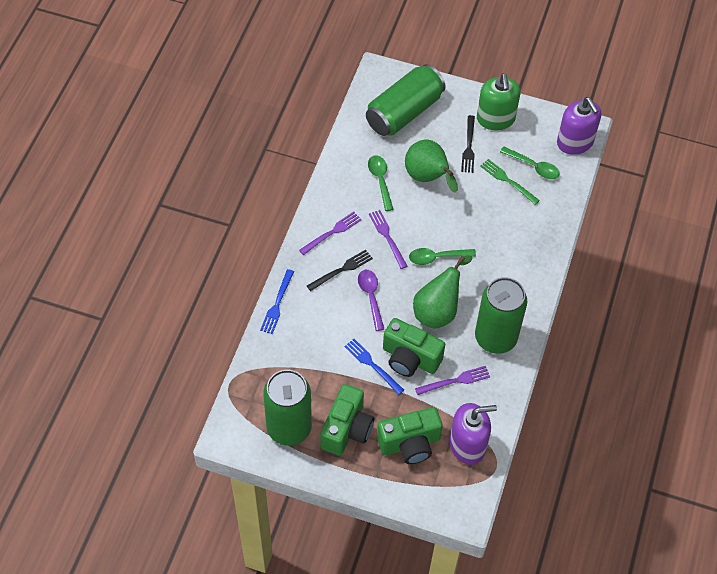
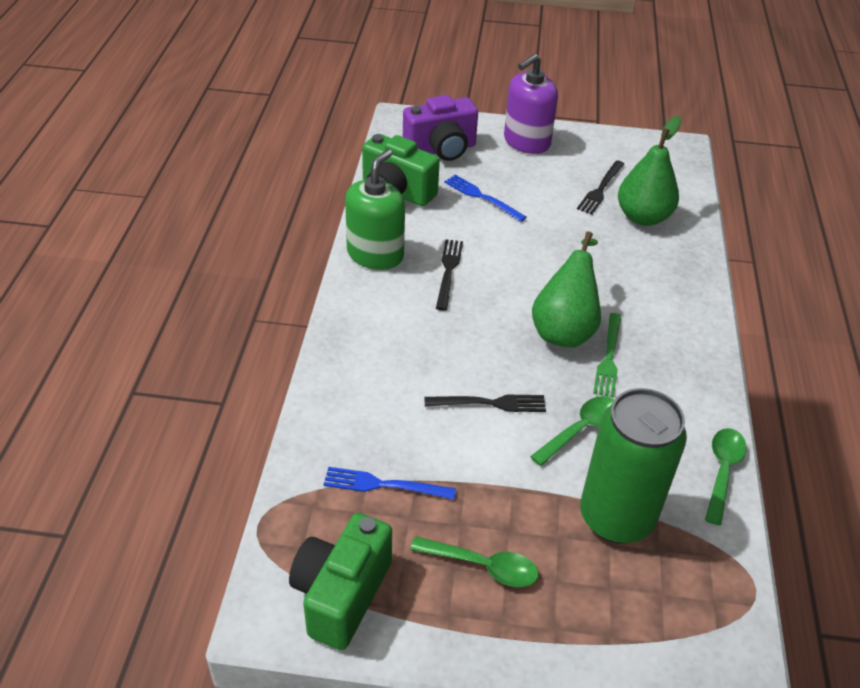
black fork: [307,250,373,291] [461,115,475,173] = 2 -> [425,395,546,412] [436,239,463,311] [577,160,624,214] = 3
green camera: [320,384,374,456] [377,407,443,464] [383,318,445,377] = 3 -> [289,513,392,650] [362,134,440,206] = 2
green can: [263,370,312,446] [366,64,446,136] [475,277,527,354] = 3 -> [580,388,687,544] = 1
purple camera: none = 0 -> [403,95,478,161] = 1
purple fork: [299,212,362,255] [369,210,407,269] [415,366,490,395] = 3 -> none = 0
purple soap dispenser: [450,403,497,465] [557,97,601,155] = 2 -> [504,54,558,154] = 1
purple spoon: [358,270,384,331] = 1 -> none = 0

